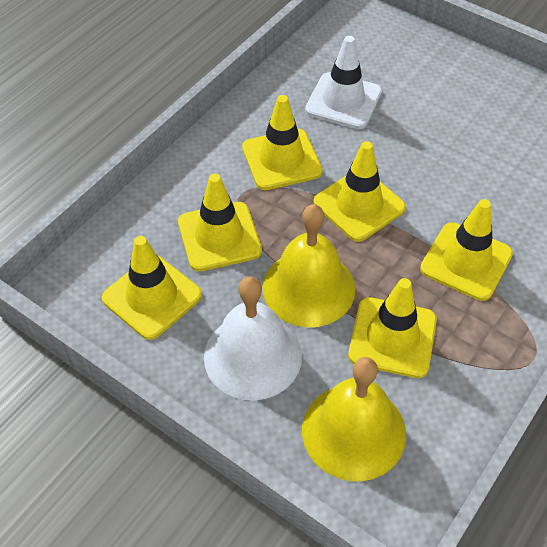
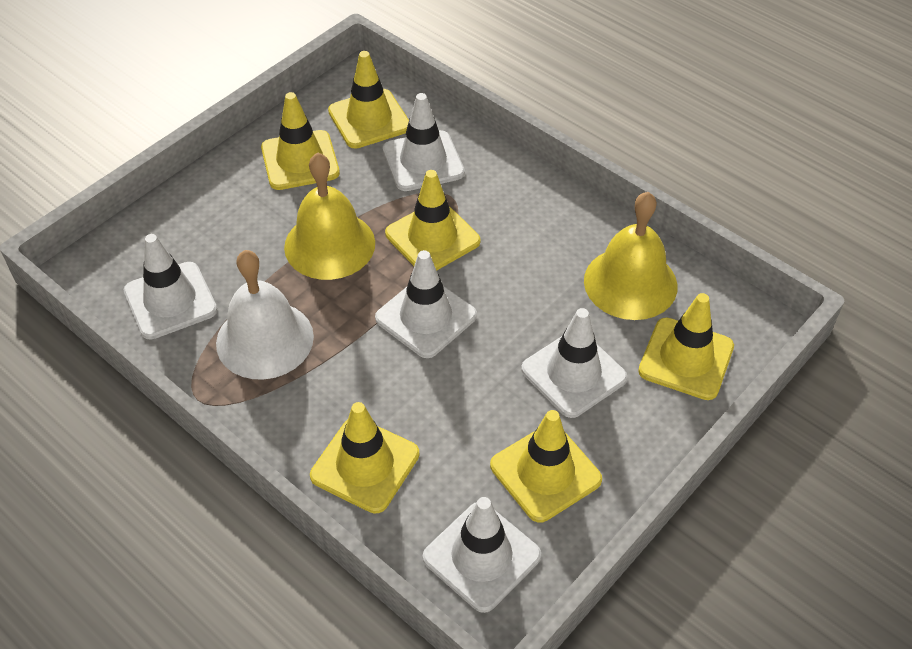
white traffic cone: [305,36,382,129] = 1 -> [124,234,217,339] [375,250,477,358] [383,93,465,191] [423,497,541,613] [521,308,627,418] = 5

